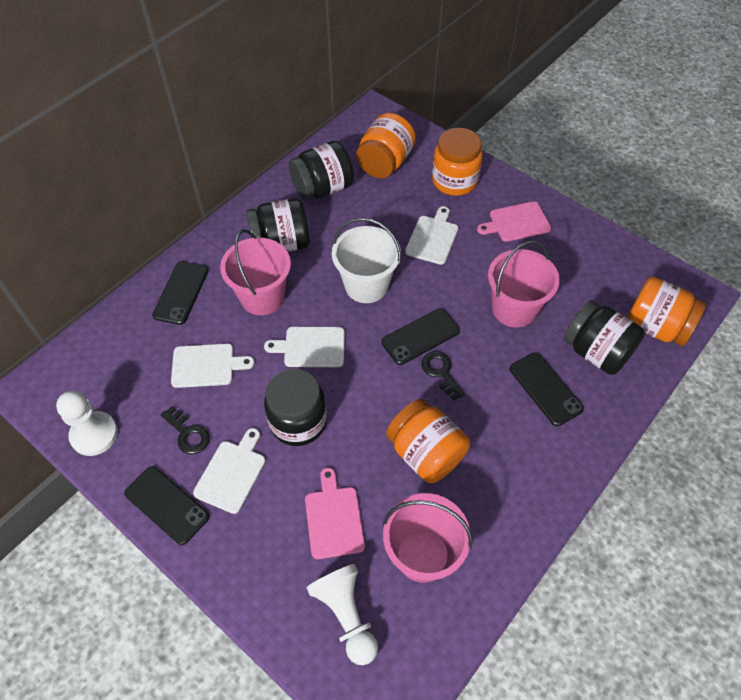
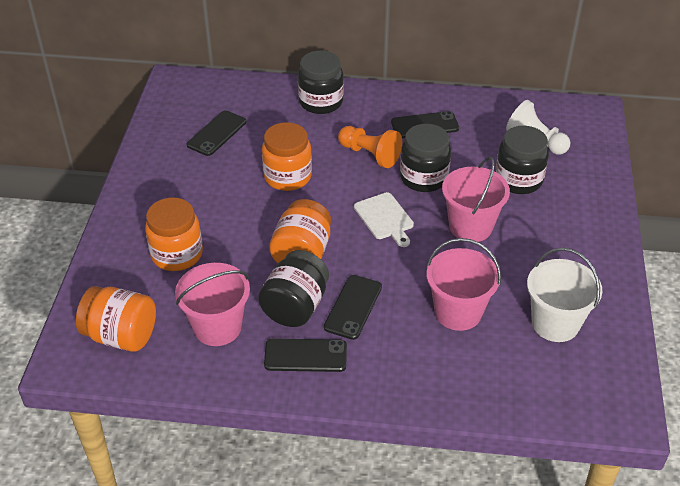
black key: [161,406,210,454] [422,351,465,401] = 2 -> none = 0
orange pawn: none = 0 -> [338,126,402,168] = 1
pink cutting board: [305,468,365,559] [477,201,551,242] = 2 -> none = 0
white cutting board: [171,344,255,388] [193,428,266,514] [264,327,345,367] [405,206,458,265] = 4 -> [354,192,414,247] = 1
white pawn: [56,391,118,456] [306,564,378,665] = 2 -> [506,100,570,155] = 1

